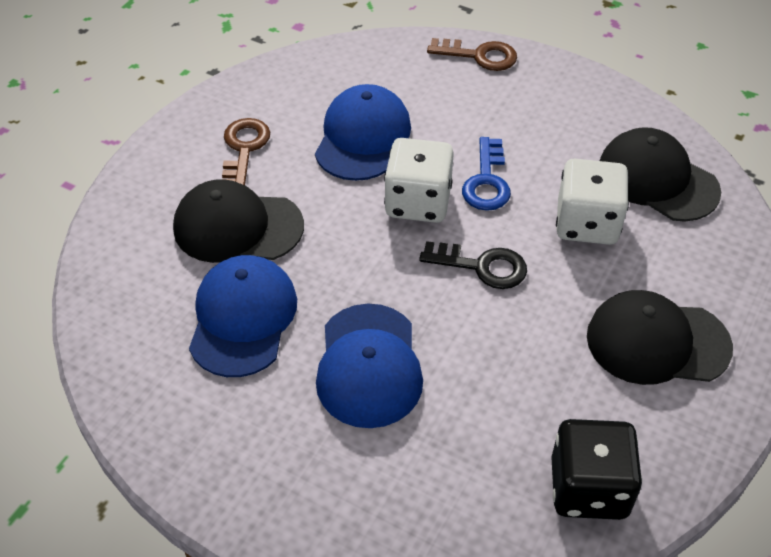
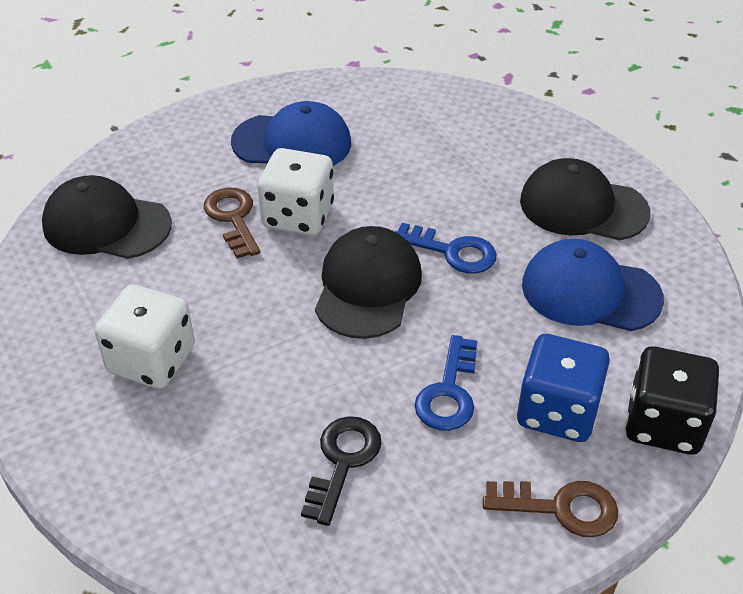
blue cap: [189,255,297,377] [315,84,411,181] [316,304,423,428] = 3 -> [231,101,351,166] [522,239,664,331] = 2
blue dice: none = 0 -> [517,334,610,442] = 1
blue key: [462,137,511,211] = 1 -> [395,223,497,274] [414,335,477,431] = 2

